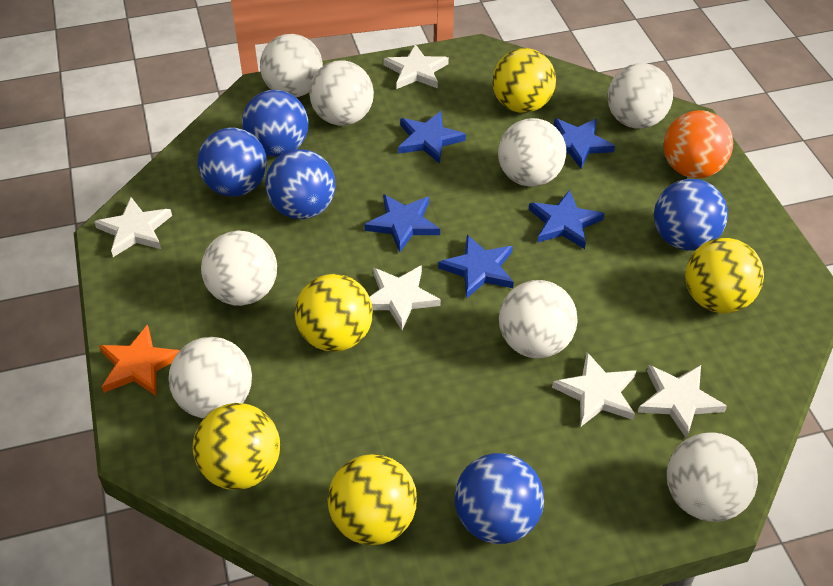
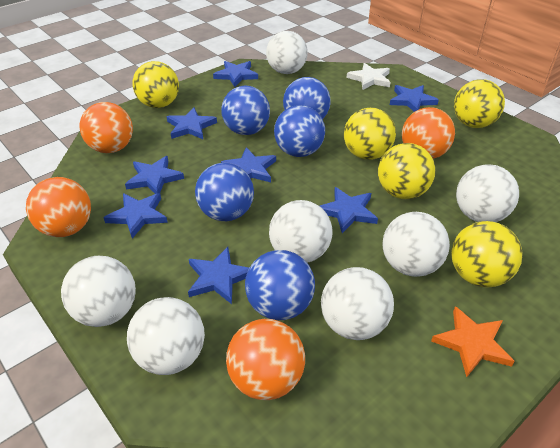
blue star: [364,194,440,252] [398,111,466,164] [438,235,514,299] [529,190,604,249] [554,118,615,169] = 5 -> [103,193,168,239] [125,156,184,194] [167,107,217,139] [188,247,249,304] [213,61,258,87] [221,147,276,182] [320,187,378,233] [390,85,439,112] = 8
orange ball: [664,110,733,178] = 1 -> [26,177,91,237] [79,102,133,153] [226,319,305,400] [402,107,455,159] = 4
white ball: [169,337,252,418] [201,230,277,306] [260,34,323,97] [309,60,374,126] [498,118,566,187] [499,280,578,358] [607,63,673,129] [667,432,758,522] = 8 -> [61,256,136,327] [127,297,205,375] [266,31,308,74] [269,200,333,263] [321,267,394,340] [383,212,450,277] [456,164,519,222] = 7
white star: [94,197,172,257] [369,265,441,330] [383,44,449,89] [552,352,636,426] [638,365,727,439] = 5 -> [347,63,391,90] = 1

